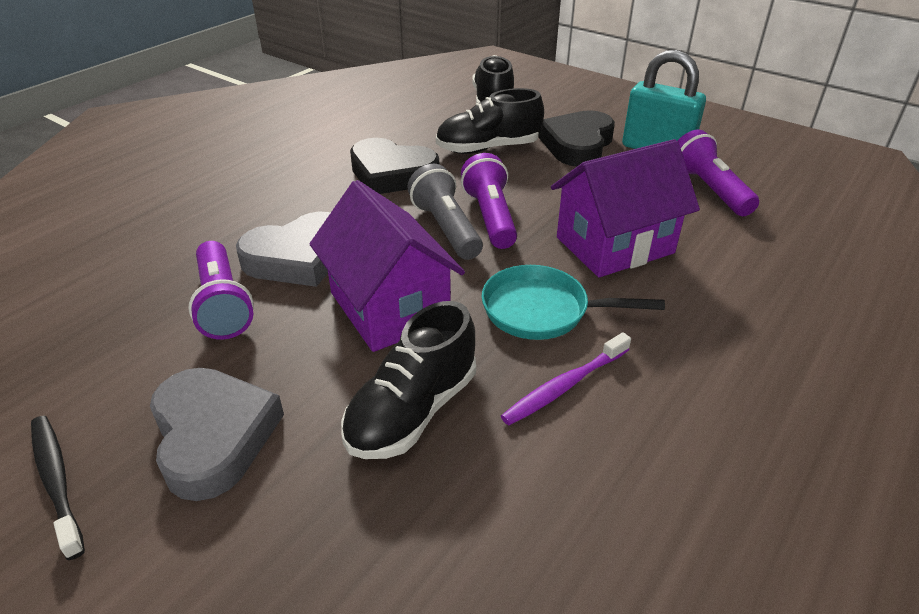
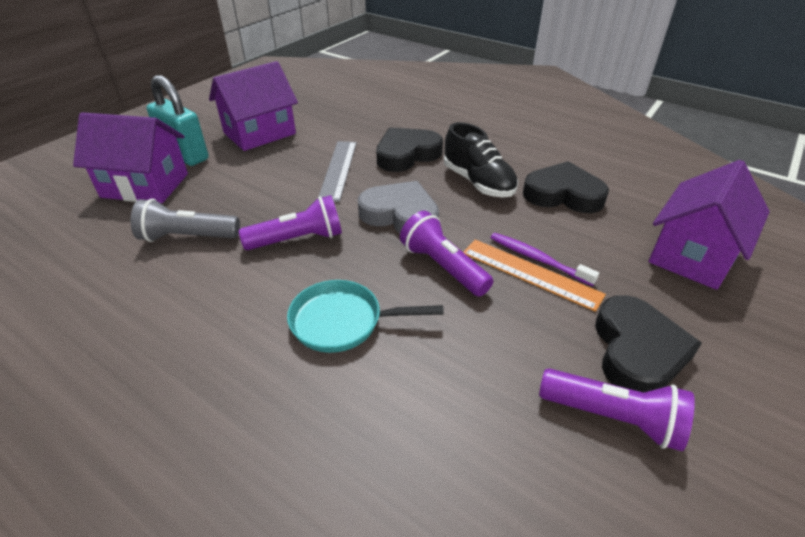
black heart: [350,138,439,194] [538,110,615,166] = 2 -> [376,127,443,172] [523,161,609,213] [595,295,702,393] = 3
black shoe: [341,301,476,459] [436,88,544,154] [472,55,514,103] = 3 -> [444,122,518,197] = 1
black toothbrush: [31,416,85,560] = 1 -> none = 0
grey heart: [150,368,284,501] [236,212,330,287] = 2 -> [358,181,439,233] = 1
grey ruler: none = 0 -> [319,141,357,202] = 1
orange ruler: none = 0 -> [463,240,606,312] = 1
purple house: [310,180,465,352] [551,139,700,277] = 2 -> [73,112,188,203] [209,61,298,151] [649,160,769,290] = 3

